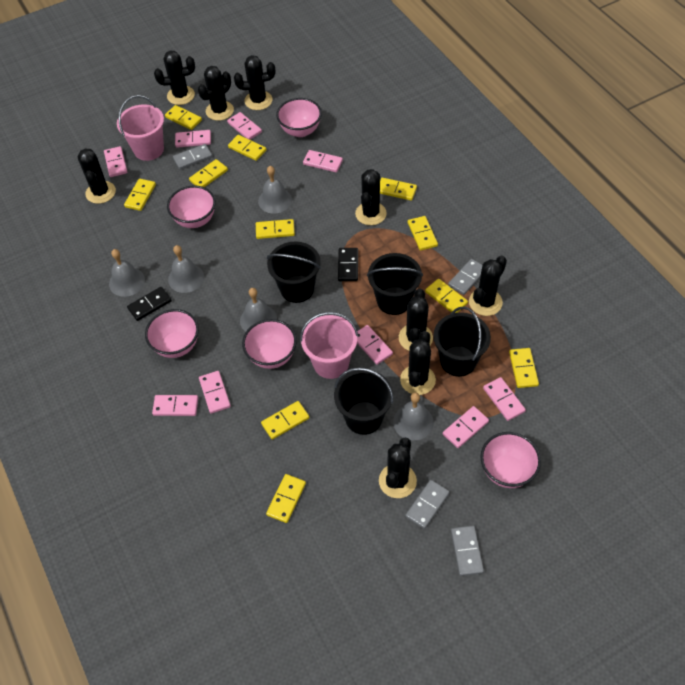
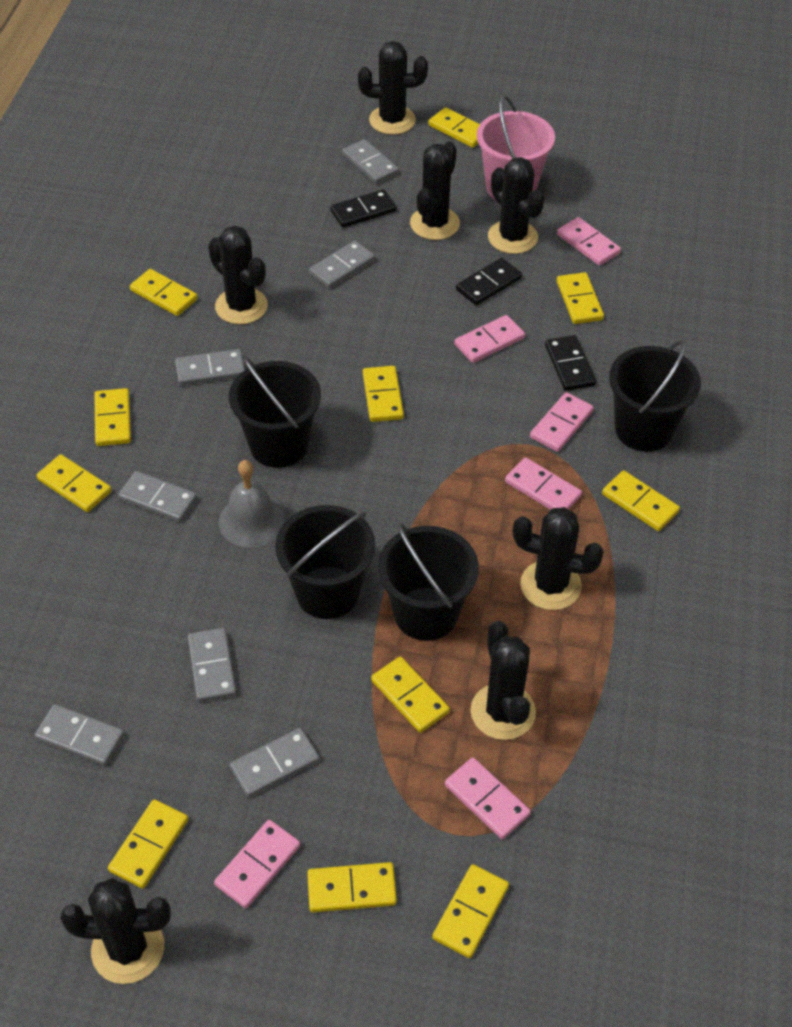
black cactus: [78,148,116,204] [154,50,195,105] [198,66,234,121] [234,55,275,110] [355,169,387,225] [379,438,417,498] [399,288,433,351] [400,331,436,395] [469,256,507,316] = 9 -> [60,878,171,984] [208,226,268,324] [358,41,428,135] [410,142,460,240] [471,621,536,740] [488,157,545,254] [513,507,604,610] = 7
black domino: [127,287,172,321] [338,248,358,281] = 2 -> [330,189,397,228] [456,258,522,305] [545,335,596,391] = 3
grey bell: [109,249,145,297] [168,245,204,293] [240,288,277,332] [258,166,292,214] [393,393,434,440] = 5 -> [219,460,285,548] = 1
grey domino: [173,144,213,170] [405,480,450,529] [448,259,482,295] [451,526,484,576] = 4 -> [35,704,124,766] [118,471,197,522] [175,349,245,386] [188,628,236,702] [230,728,320,797] [309,241,375,288] [342,139,399,184] = 7
pink bowl: [145,309,199,358] [167,185,216,228] [242,319,297,369] [276,98,322,137] [481,432,541,488] = 5 -> none = 0
pink bucket: [117,95,164,161] [300,312,358,379] = 2 -> [477,95,555,199] = 1
pink domino: [104,146,127,177] [152,395,198,416] [175,130,211,148] [199,371,231,414] [227,112,262,140] [303,150,343,172] [357,325,393,365] [443,406,489,448] [483,377,526,421] = 9 -> [214,820,300,908] [445,757,531,839] [454,315,525,363] [505,457,582,510] [530,392,594,452] [557,217,621,266] = 6

